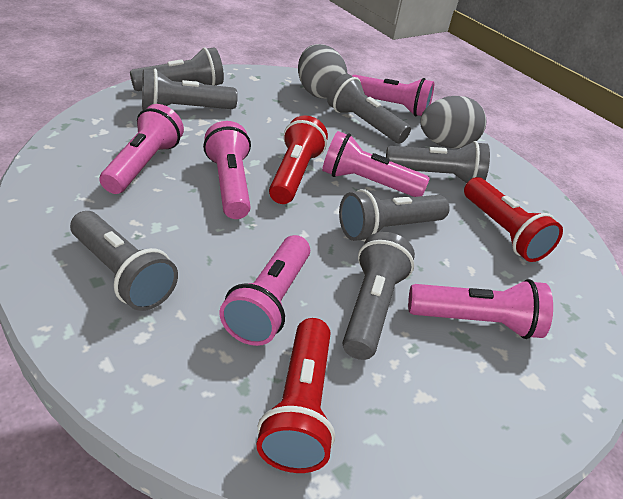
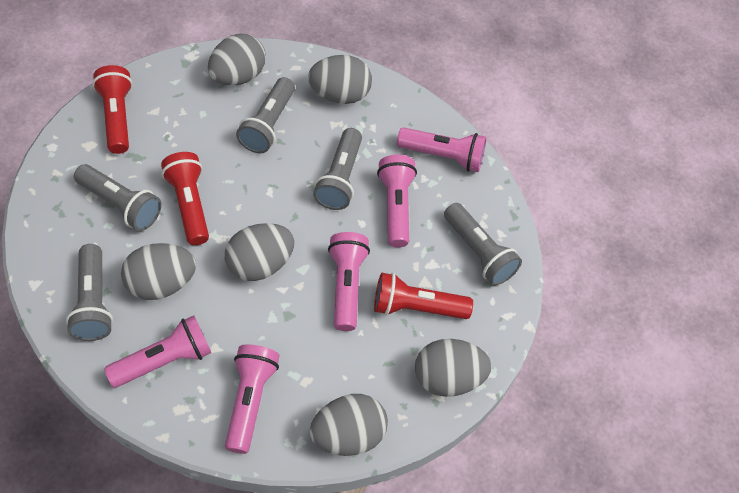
grey egg: [298,44,347,99] [420,96,487,149] = 2 -> [121,243,196,300] [208,33,266,86] [225,223,295,281] [308,55,372,104] [309,394,388,456] [415,339,492,397] = 6
grey flashlight: [70,211,178,311] [130,47,224,91] [142,69,238,110] [327,74,411,143] [339,189,450,241] [343,232,415,360] [386,141,490,183] = 7 -> [66,244,113,341] [74,164,161,231] [236,77,295,153] [313,128,362,210] [444,203,522,286] = 5
pink flashlight: [99,104,184,194] [203,121,251,219] [219,235,310,346] [322,131,430,197] [352,75,434,116] [408,279,553,339] = 6 -> [104,316,211,388] [225,344,280,454] [328,232,370,331] [377,155,417,247] [397,127,487,172] = 5

